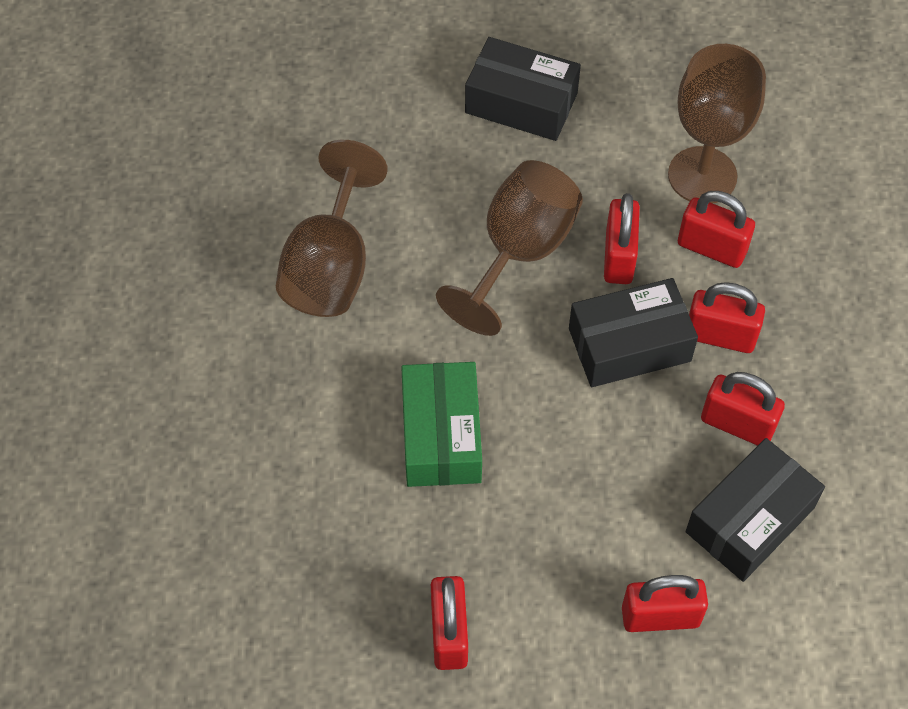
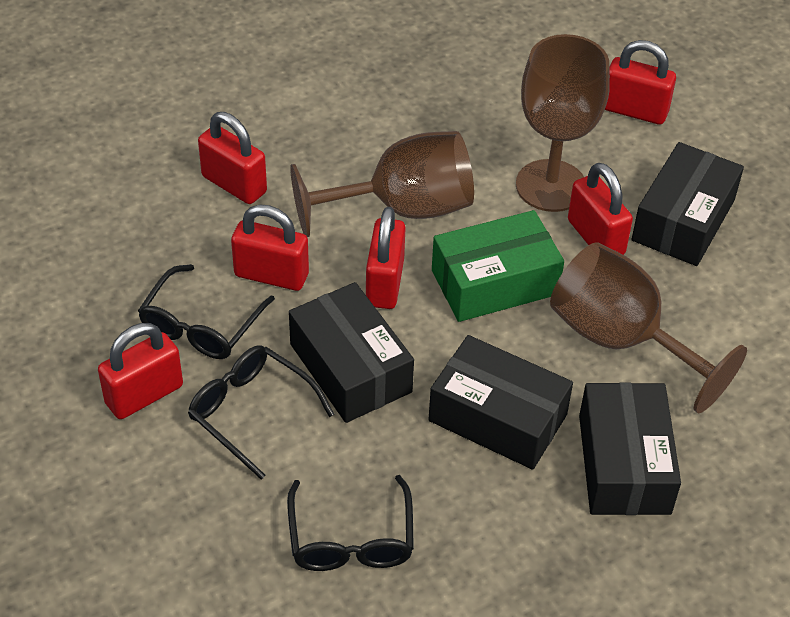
black box: [465,37,581,141] [569,278,698,387] [686,438,825,582] = 3 -> [289,282,414,423] [429,335,573,470] [579,382,681,515] [632,142,744,266] = 4
black glasses: none = 0 -> [138,264,275,359] [188,345,334,480] [287,475,414,571] = 3

